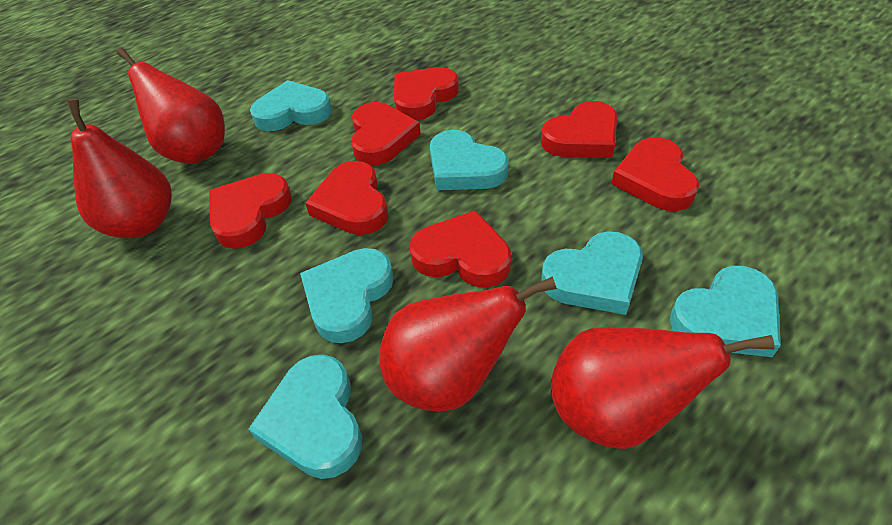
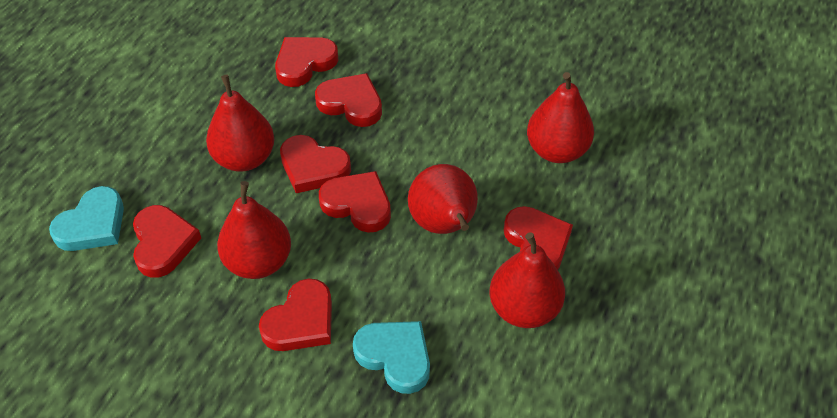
red pear: [67,99,172,238] [117,47,225,164] [379,276,557,412] [551,327,774,449] = 4 -> [206,75,274,172] [217,181,291,279] [408,164,478,234] [489,232,565,328] [527,72,594,163] = 5
turquoise heart: [249,354,362,479] [250,80,332,131] [300,248,394,343] [430,130,509,190] [541,231,643,315] [670,266,781,357] = 6 -> [49,186,124,251] [353,321,430,394] = 2

